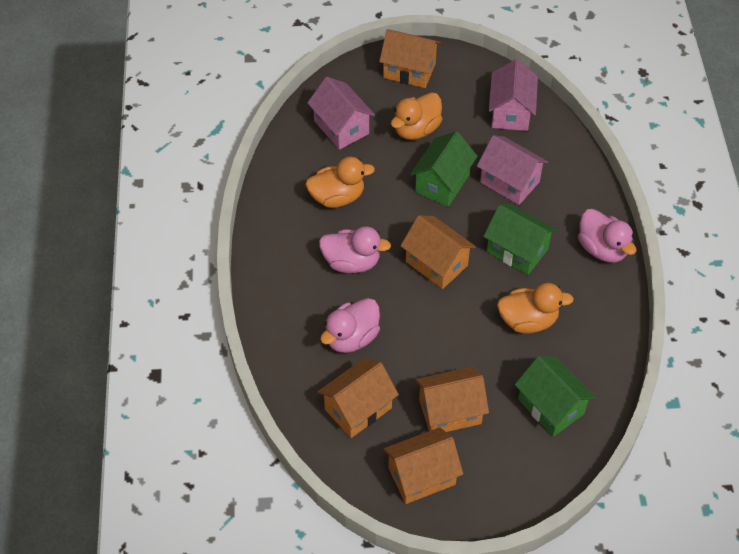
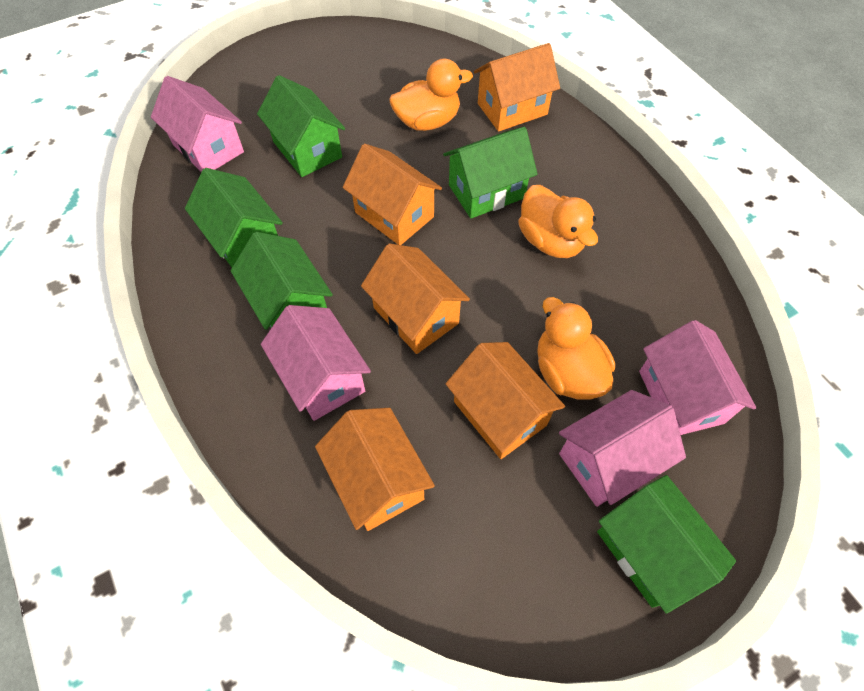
green house: [410,131,478,207] [483,204,557,275] [515,356,596,437] = 3 -> [185,168,283,267] [231,232,333,330] [257,75,345,177] [443,127,538,218] [597,475,736,614] = 5
pink duck: [319,226,391,273] [320,298,380,353] [578,209,636,263] = 3 -> none = 0
pink house: [307,77,375,150] [477,135,548,205] [489,59,538,131] = 3 -> [151,76,244,172] [261,305,371,421] [559,390,686,507] [639,320,756,435] = 4

